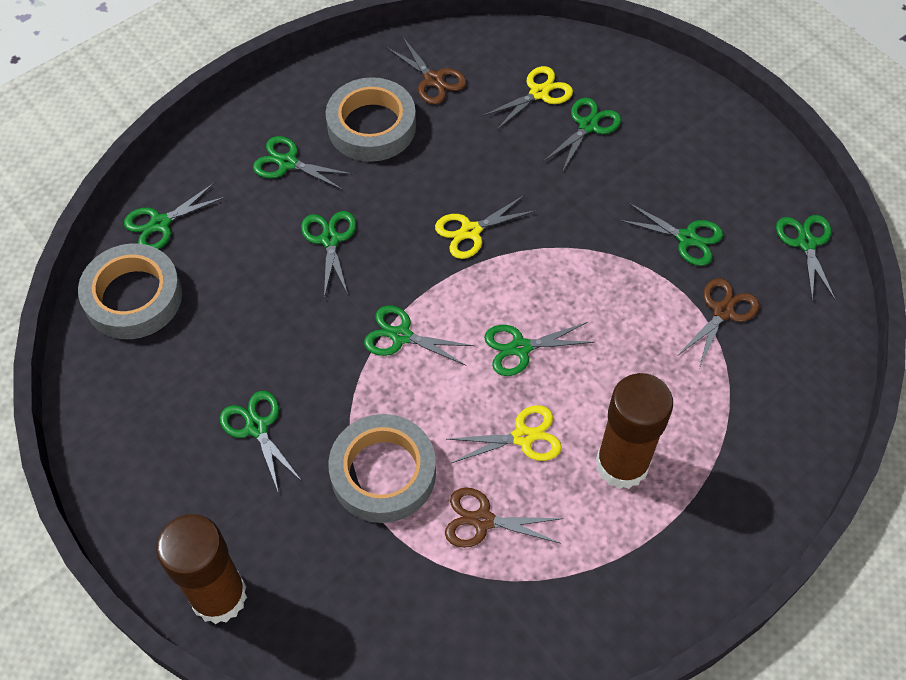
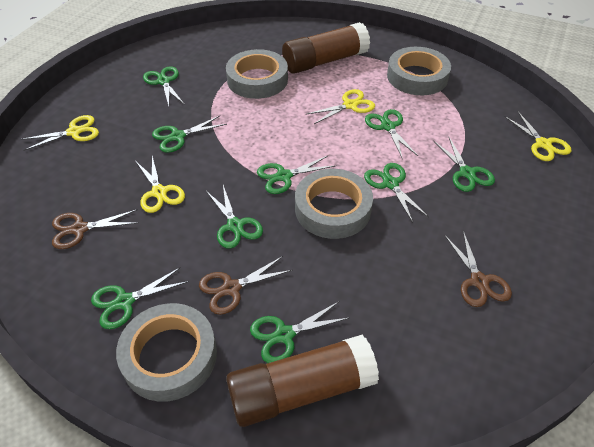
grey tape: [78,244,182,339] [326,77,416,162] [328,414,436,523] = 3 -> [116,303,217,402] [226,49,288,99] [295,169,373,239] [387,47,451,95] = 4
yellow scissors: [435,195,536,259] [448,405,562,463] [483,66,573,130] = 3 -> [21,115,99,151] [136,156,185,213] [307,89,375,124] [504,112,571,161] = 4

